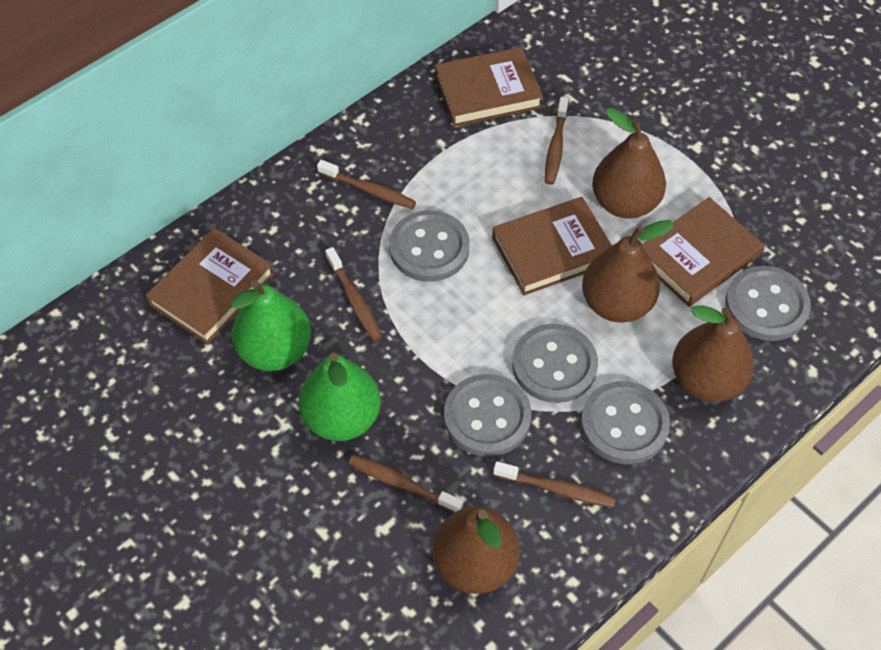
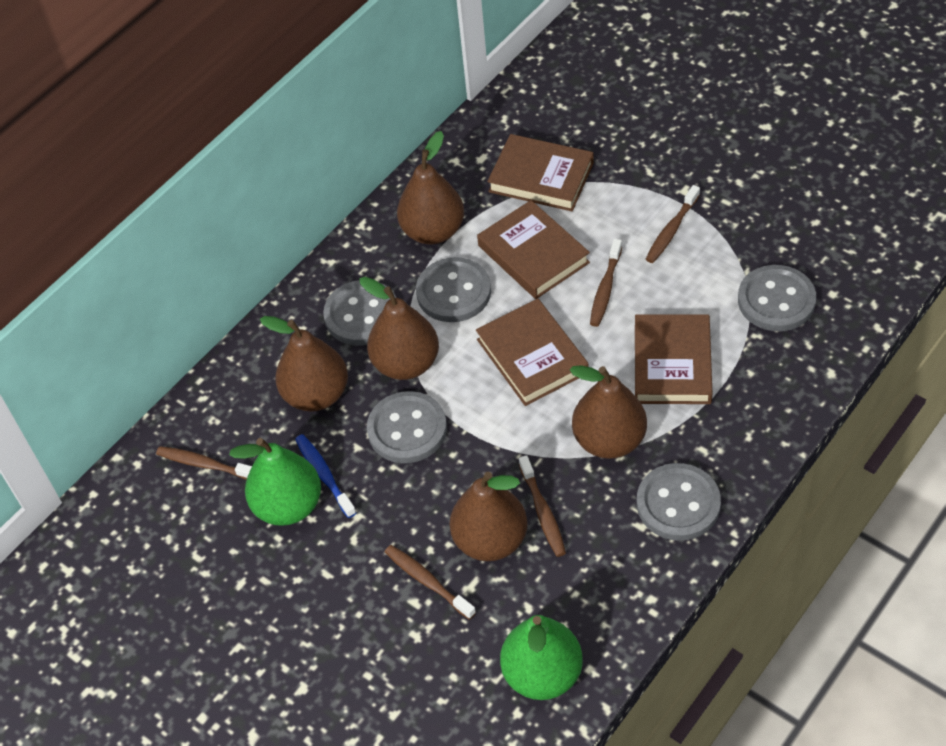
blue toothbrush: none = 0 -> [295,434,356,518] = 1
brown pear: [433,506,520,594] [582,220,674,323] [592,108,666,219] [672,305,754,402] = 4 -> [260,316,348,412] [359,277,439,380] [397,131,464,244] [450,472,528,561] [570,365,647,459] = 5

